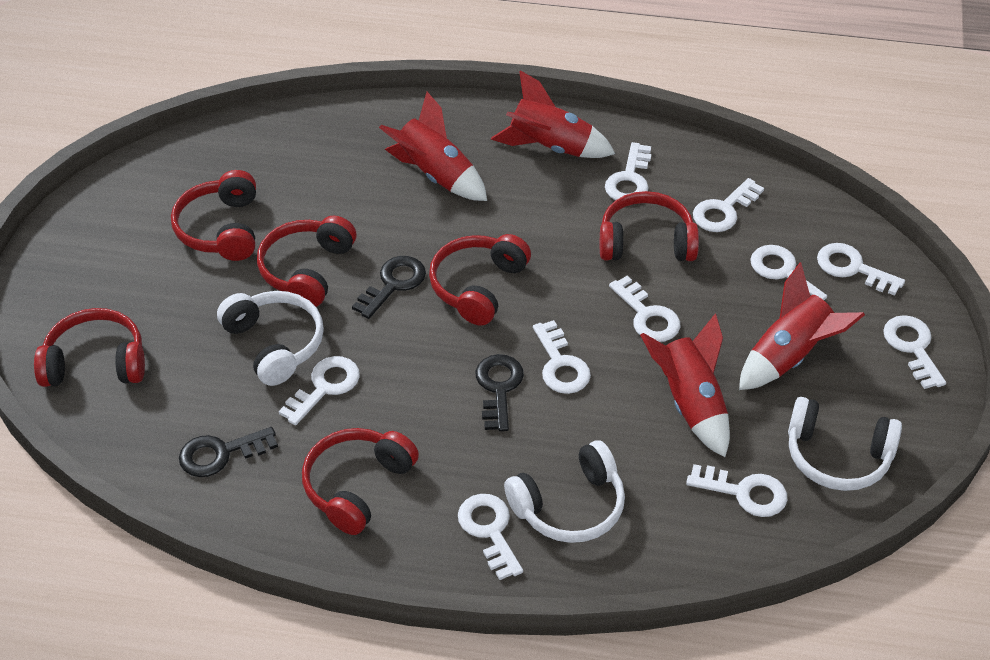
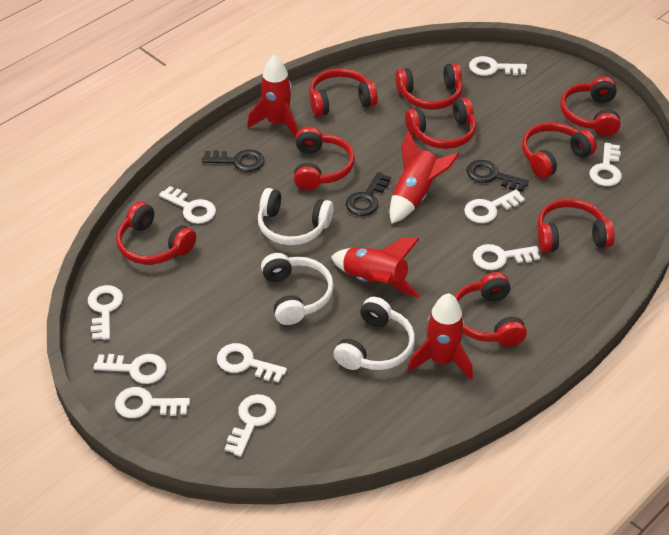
red headphones: [34,308,145,387] [171,170,256,261] [257,216,357,307] [302,428,419,535] [429,234,531,326] [600,191,699,261] = 6 -> [116,202,196,265] [294,127,355,190] [309,68,378,117] [395,63,462,110] [405,98,476,149] [454,272,527,347] [522,122,597,178] [538,198,615,253] [560,76,621,136] = 9

